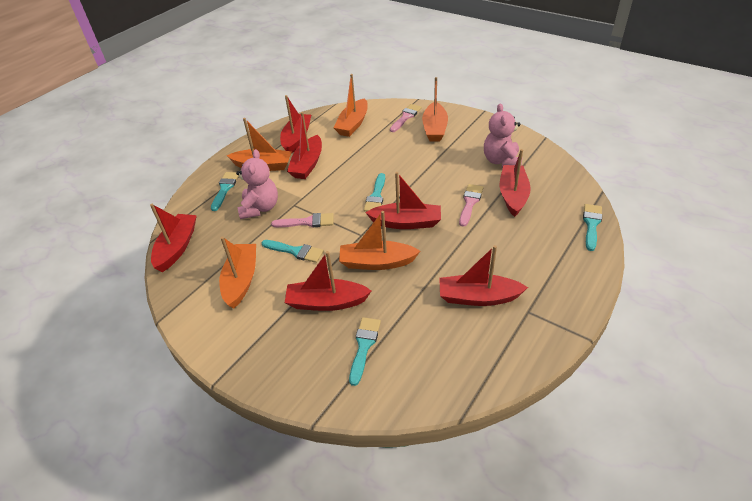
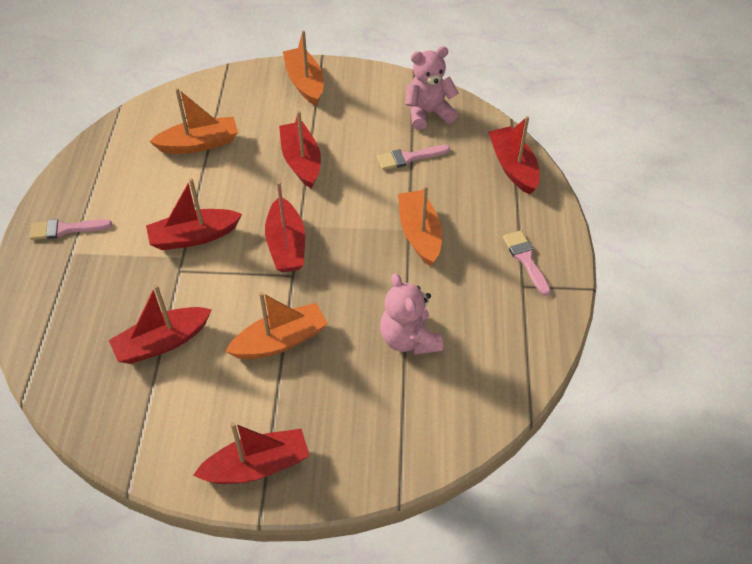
orange boat: [219,236,256,309] [227,118,292,171] [334,74,368,137] [339,211,420,270] [422,77,448,141] = 5 -> [149,88,238,154] [225,292,328,359] [283,31,324,106] [398,186,442,266] = 4
red boat: [150,204,197,272] [280,95,311,153] [285,251,371,311] [287,112,322,179] [365,172,441,229] [439,245,528,306] [500,149,531,217] = 7 -> [109,284,212,364] [146,178,242,250] [193,422,310,484] [265,181,305,272] [279,111,321,189] [488,116,540,194] = 6
turquoise brush: [211,172,239,211] [261,240,324,263] [349,317,381,386] [364,173,385,212] [583,204,602,251] = 5 -> none = 0

